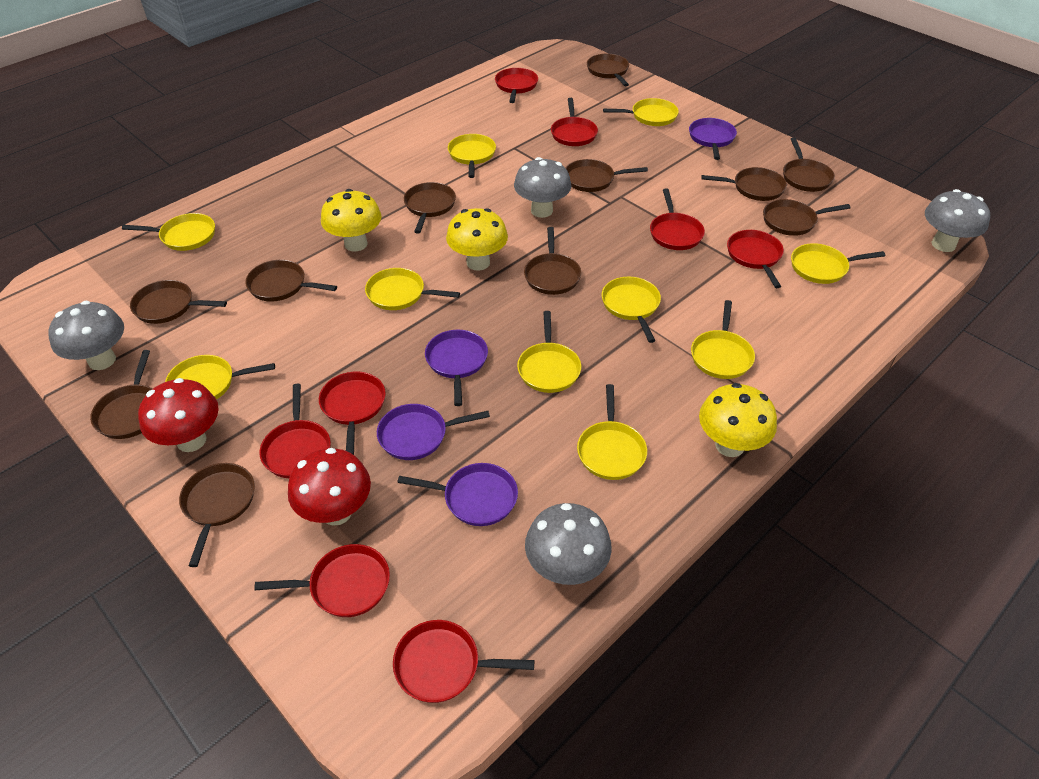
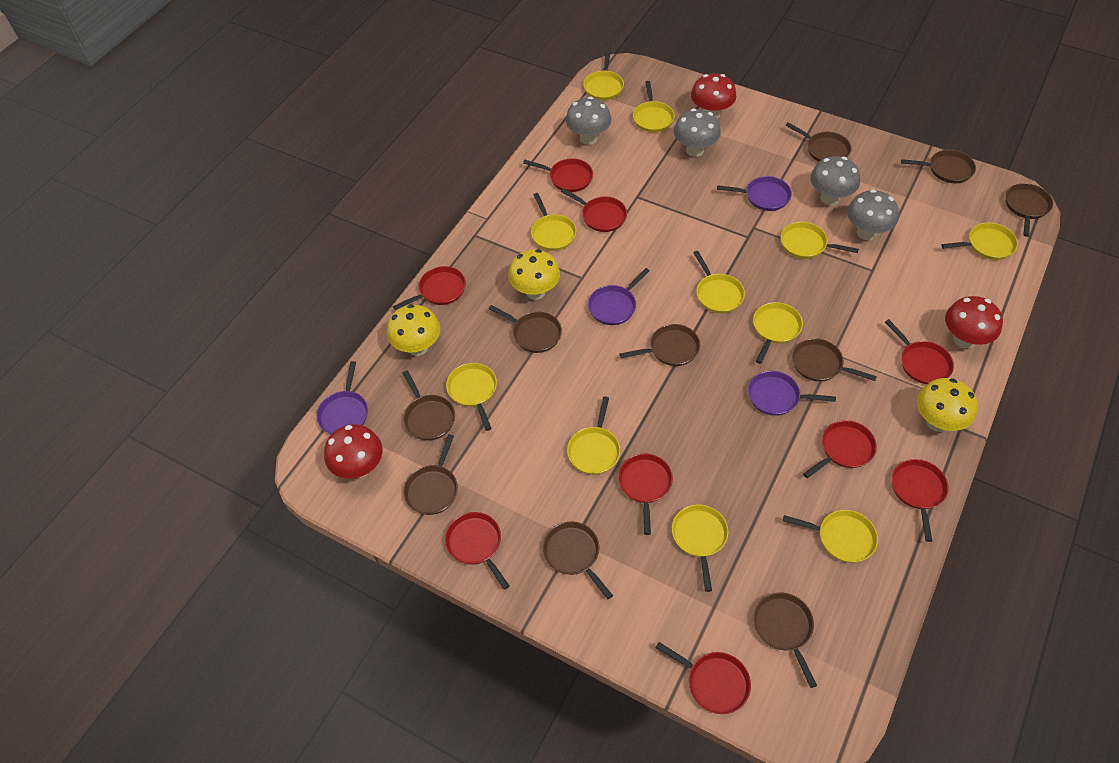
brown pan: [90,350,153,439] [130,280,227,324] [179,463,255,567] [245,260,337,301] [404,182,456,234] [524,227,581,295] [566,159,648,192] [587,54,629,86] [701,167,787,201] [763,199,851,236] [783,137,835,192] = 11 -> [403,370,455,441] [403,434,458,515] [488,305,562,353] [543,522,613,599] [620,324,700,366] [753,592,817,688] [786,122,851,162] [792,338,877,382] [901,150,976,183] [1006,183,1053,237] = 10
red mushroom: [138,378,219,452] [288,448,371,526] = 2 -> [324,424,383,479] [691,74,736,119] [945,296,1003,348] = 3
red pan: [254,544,390,617] [259,384,331,478] [319,372,386,455] [393,620,534,703] [495,68,538,103] [551,98,598,146] [650,189,705,250] [727,230,784,288] = 8 -> [393,266,466,310] [445,512,510,590] [523,158,593,192] [561,188,627,232] [618,454,673,535] [655,642,751,714] [803,420,877,478] [885,319,954,384] [892,459,949,542] = 9
yellow pan: [122,213,215,251] [165,355,275,400] [365,268,460,310] [448,134,496,178] [517,311,581,393] [577,384,647,480] [602,277,661,343] [603,98,679,126] [691,300,755,379] [791,243,885,284] = 10 -> [446,363,497,431] [531,193,576,251] [567,396,621,475] [584,51,624,100] [633,81,675,132] [672,504,729,592] [693,251,745,313] [753,302,803,364] [781,222,859,259] [783,510,878,563] [941,222,1018,260] = 11

